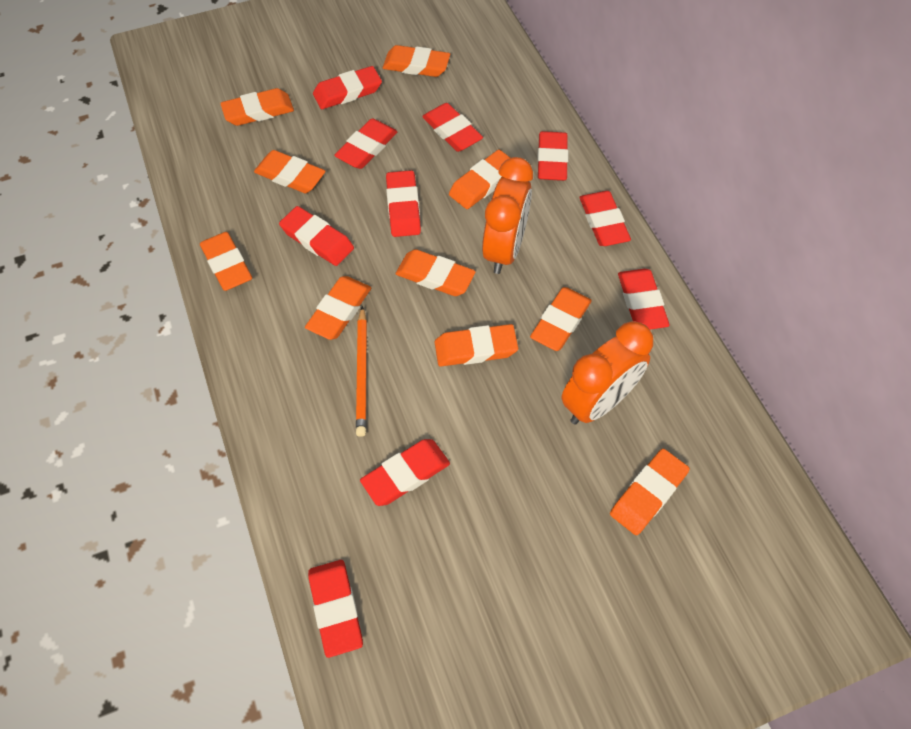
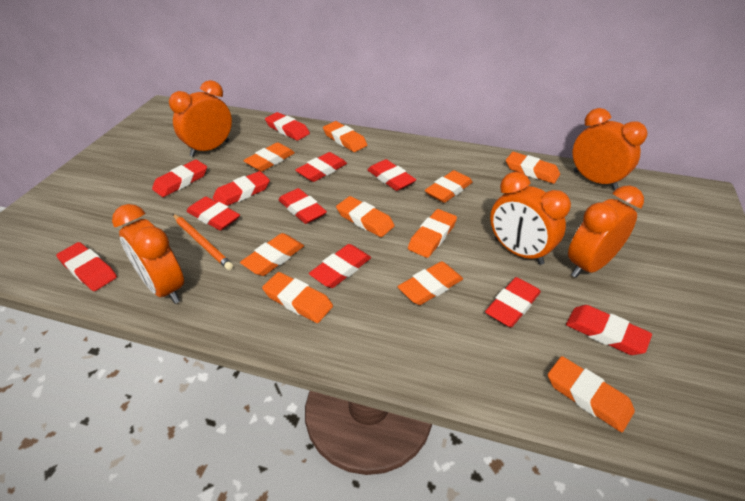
orange clock: [482,157,533,274] [561,321,653,425] = 2 -> [112,204,184,304] [169,80,232,157] [490,172,571,265] [568,185,644,278] [573,108,647,190] = 5
red eraser: [279,206,354,266] [308,560,363,658] [313,66,382,109] [334,119,398,169] [360,439,450,506] [386,170,421,237] [422,103,483,152] [537,131,568,181] [579,191,631,246] [618,269,670,330] = 10 -> [56,242,117,291] [152,159,207,197] [186,197,240,230] [213,171,270,206] [265,112,310,141] [278,188,327,224] [295,152,347,182] [309,244,371,288] [367,159,416,191] [485,277,541,328] [566,305,652,355] = 11

